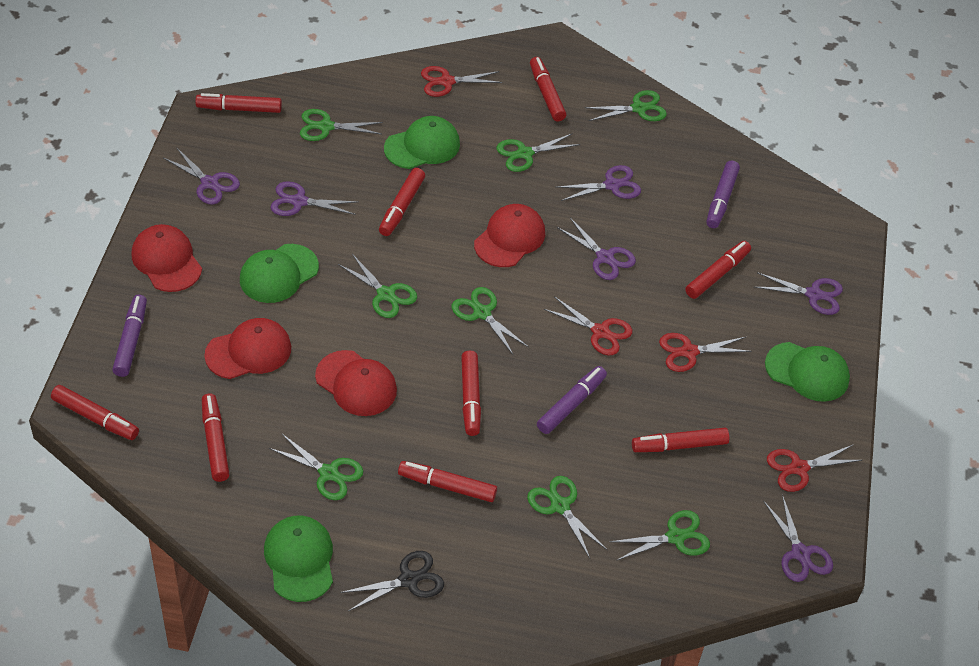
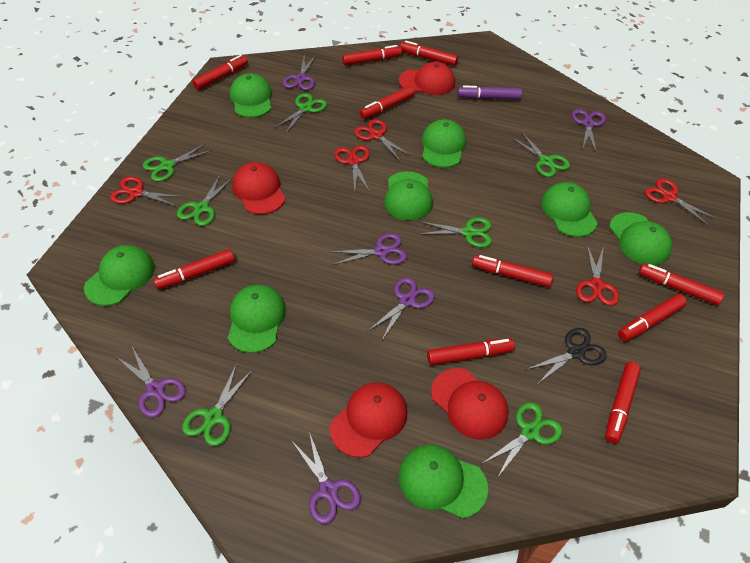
green cap: [240,244,319,303] [264,516,333,602] [384,116,460,169] [765,342,850,402] = 4 -> [84,245,155,306] [228,285,286,353] [230,73,272,118] [384,171,433,221] [398,445,488,519] [422,119,466,168] [541,182,598,237] [609,212,672,265] = 8
green scissors: [269,434,363,500] [300,109,383,141] [338,254,417,318] [452,287,528,356] [496,133,580,172] [527,476,607,558] [584,90,667,121] [609,510,710,561] = 8 -> [143,143,212,182] [177,175,233,226] [182,364,252,446] [274,93,327,134] [419,217,492,248] [482,402,562,478] [511,132,570,177] = 7
purple marker: [112,295,147,377] [537,366,607,434] [706,160,740,228] = 3 -> [458,85,522,100] = 1
red marker: [51,385,139,440] [195,93,282,113] [202,394,230,482] [379,168,425,236] [398,461,497,502] [461,351,481,436] [530,57,566,121] [632,428,729,452] [685,241,751,299] = 9 -> [153,249,235,289] [192,55,248,90] [342,45,402,65] [359,86,415,119] [400,41,458,66] [427,338,514,365] [472,255,553,287] [605,362,641,444] [618,294,687,341] [639,264,724,305] = 10
red scissors: [421,66,502,97] [544,296,633,355] [659,333,752,372] [767,444,862,492] = 4 -> [110,176,184,206] [334,145,370,192] [354,119,411,161] [576,245,619,306] [645,178,717,226] = 5

